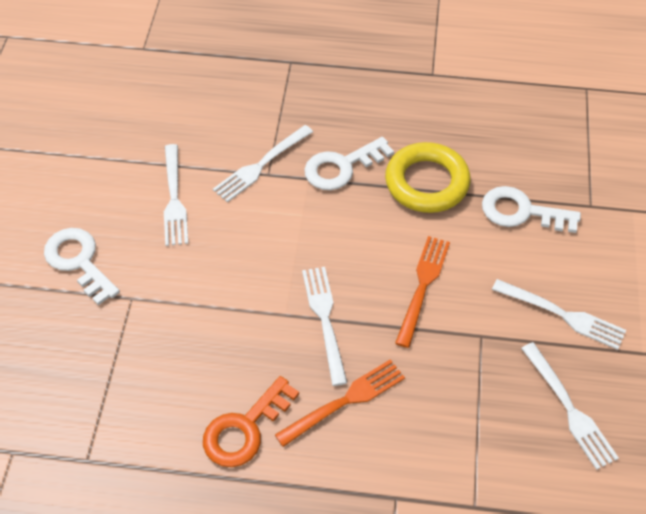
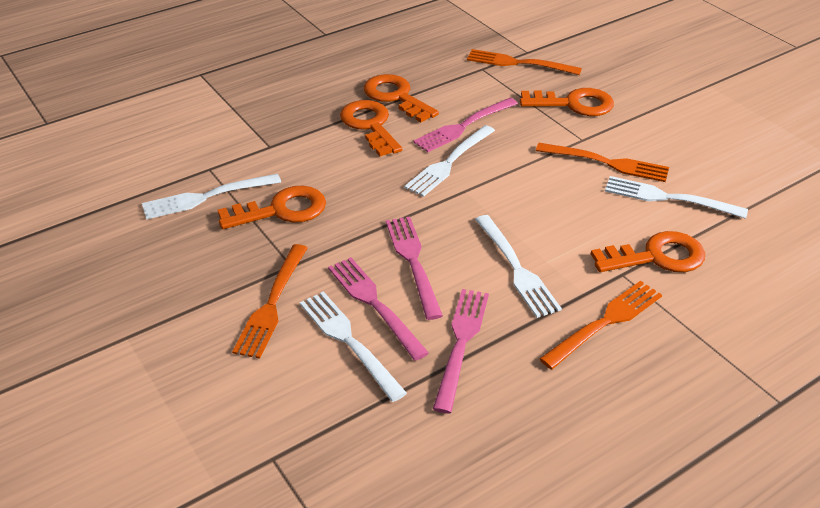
orange fork: [275,359,405,447] [395,236,450,348] = 2 -> [232,244,307,359] [467,49,582,75] [536,143,669,182] [540,281,662,369] = 4
orange key: [203,376,299,467] = 1 -> [218,186,326,229] [340,100,402,156] [364,74,439,122] [520,88,614,116] [591,231,705,272] = 5
pink fork: none = 0 -> [328,257,429,361] [386,217,443,320] [413,98,518,152] [433,289,489,414] = 4
white key: [44,228,120,305] [304,137,394,190] [482,186,581,233] = 3 -> none = 0
yellow ring: [385,142,471,213] = 1 -> none = 0

